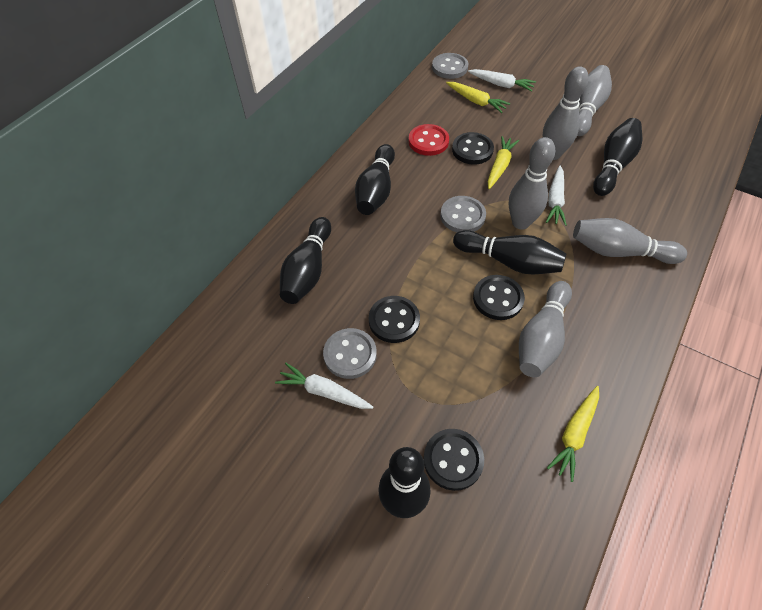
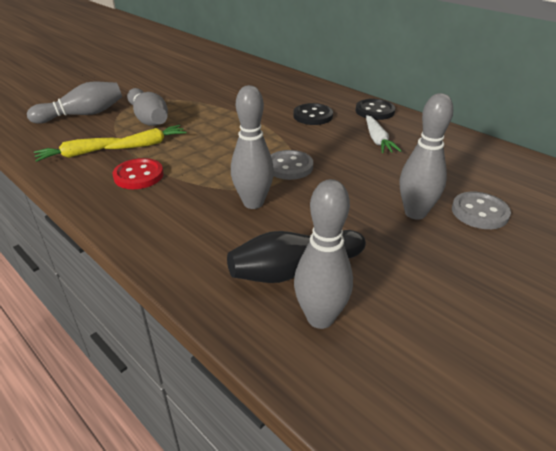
black bowling pin: [280,217,331,304] [355,144,395,215] [378,447,430,518] [453,230,566,274] [593,118,642,196] = 5 -> [227,230,366,283] = 1
black button: [369,296,420,343] [424,429,484,491] [452,132,494,165] [473,275,525,320] = 4 -> [293,103,333,125] [356,99,395,120] = 2
grey button: [323,328,377,379] [432,53,468,79] [440,196,486,232] = 3 -> [271,150,313,180] [452,192,511,229] = 2
white carrot: [275,363,373,409] [468,69,536,92] [546,166,567,226] = 3 -> [366,115,402,153] = 1
yellow carrot: [446,82,510,113] [488,136,519,189] [547,386,599,482] = 3 -> [34,138,122,162] [104,125,187,149] = 2

